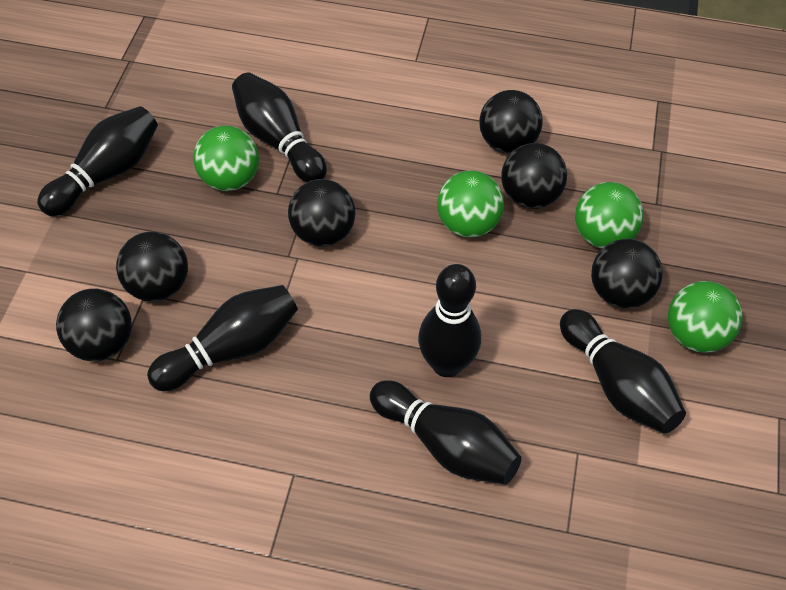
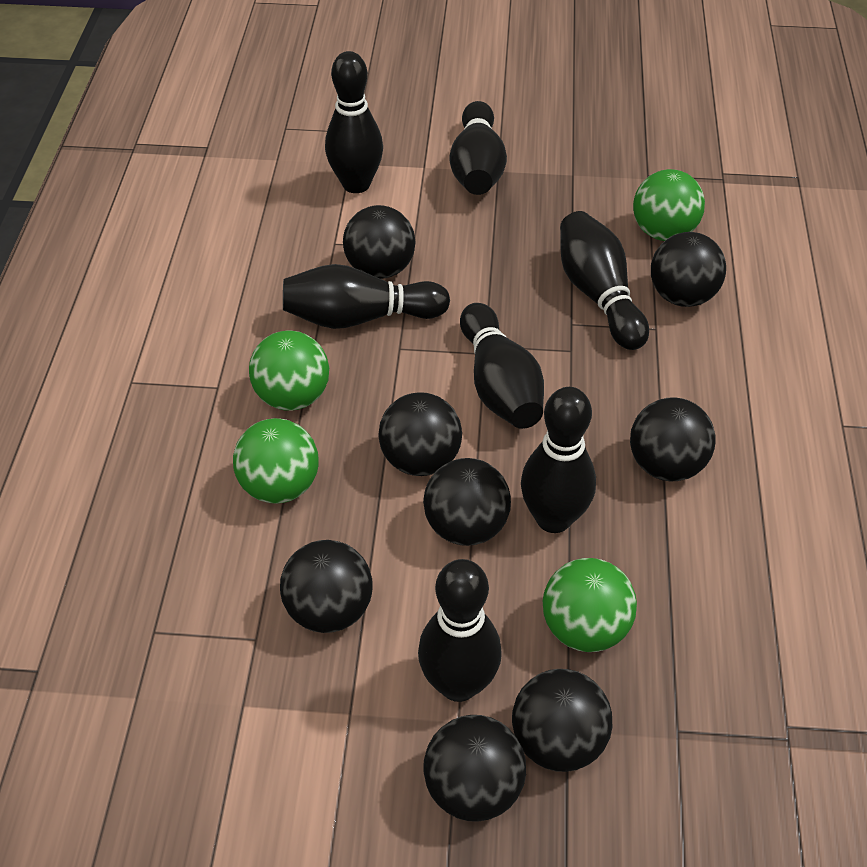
black ball: [56,289,132,361] [116,231,188,302] [288,179,356,247] [479,90,543,154] [501,143,567,209] [591,239,663,308] = 6 -> [280,540,372,633] [343,205,416,279] [378,392,462,476] [423,458,511,546] [423,715,526,822] [512,669,612,772] [630,397,716,481] [651,232,726,307] = 8
black bowling pin: [37,106,158,216] [147,285,298,391] [232,72,327,182] [370,380,521,484] [418,264,481,377] [560,309,686,434] = 6 -> [283,264,450,329] [325,51,383,193] [418,559,502,702] [450,101,507,195] [460,303,544,429] [521,387,596,533] [560,211,649,350] = 7

